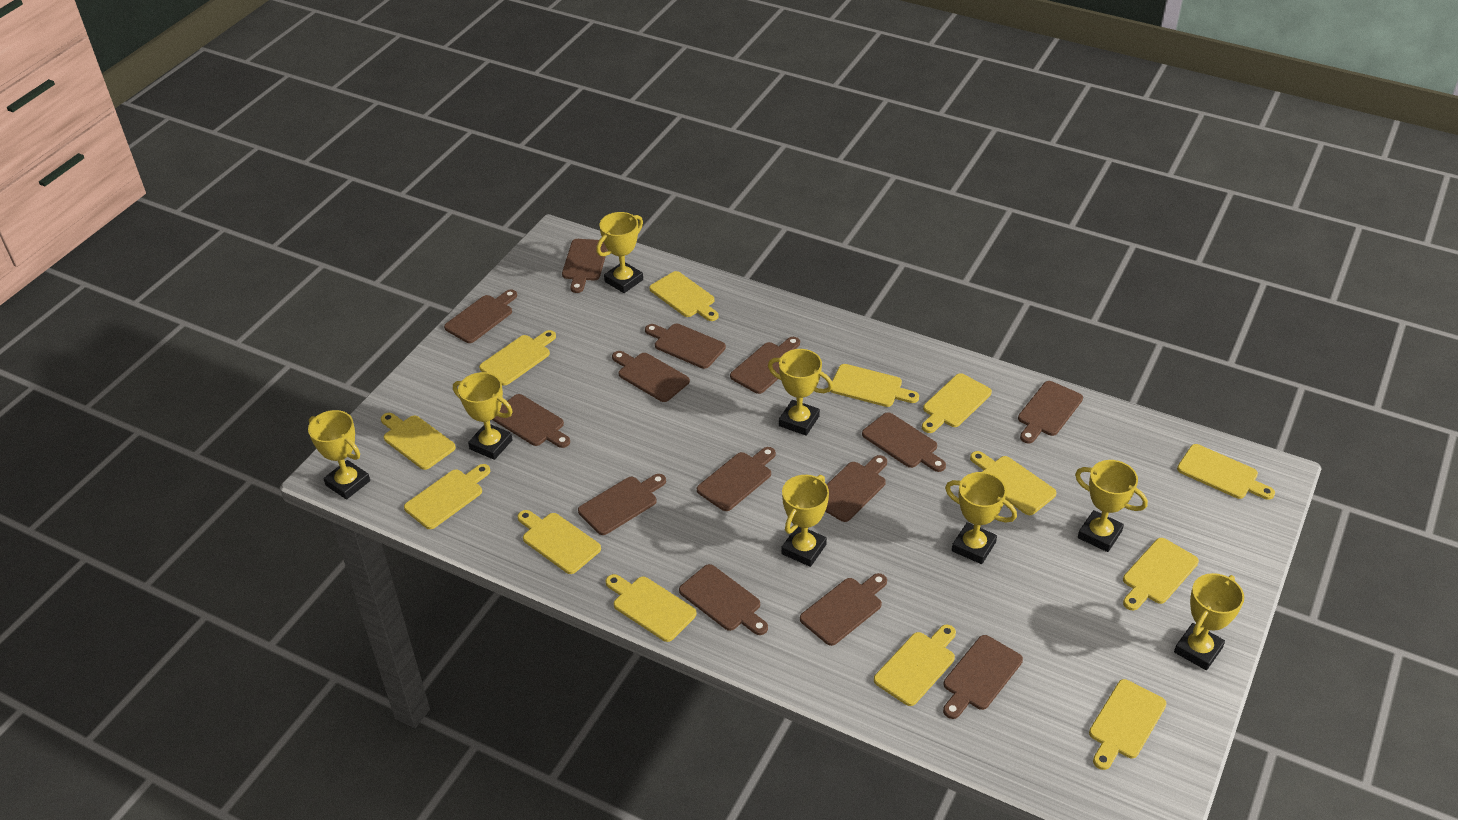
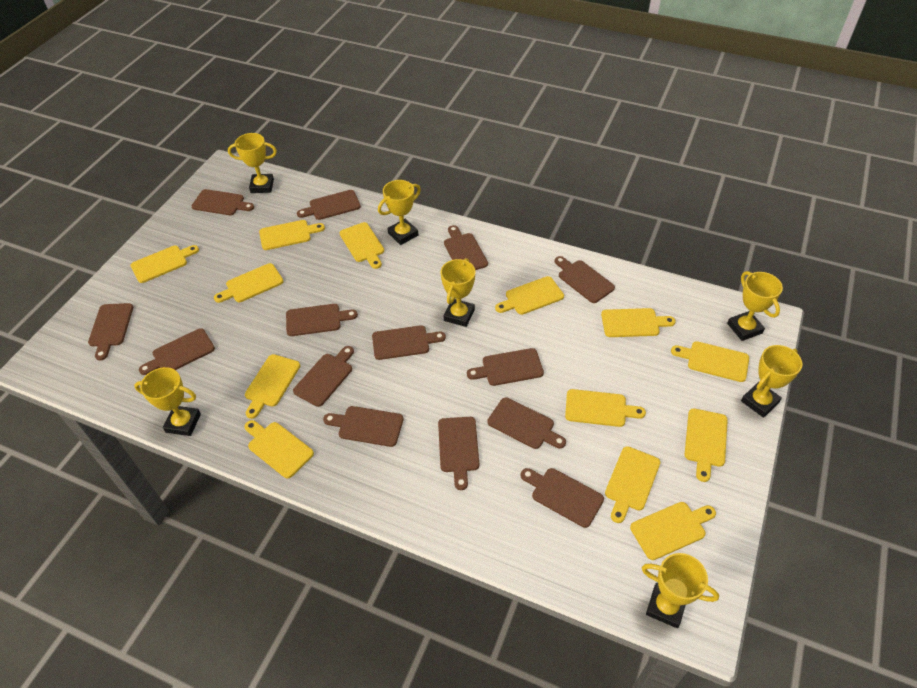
yellow trophy: [308,410,370,500] [453,372,513,460] [596,212,643,293] [768,349,833,436] [781,475,829,567] [945,472,1017,564] [1075,460,1148,552] [1174,573,1244,670] = 8 -> [134,367,201,436] [228,133,277,193] [378,180,421,245] [441,258,475,327] [642,553,719,628] [727,271,783,341] [741,345,802,418] = 7

